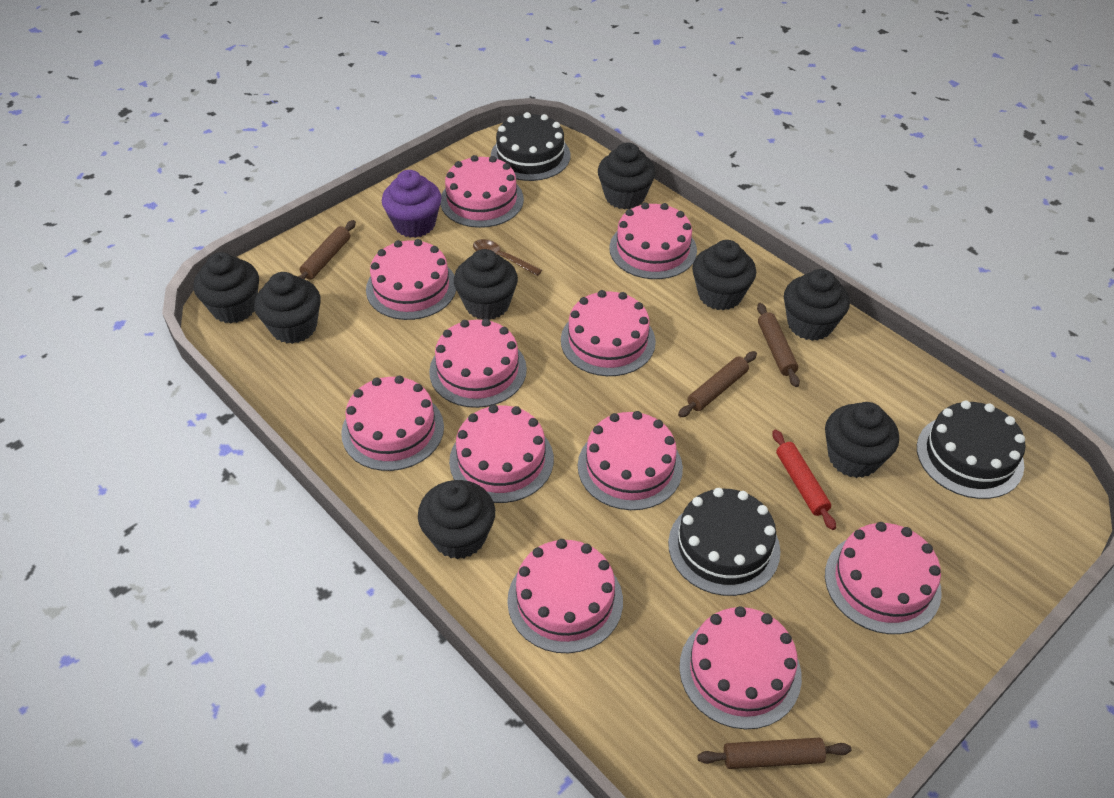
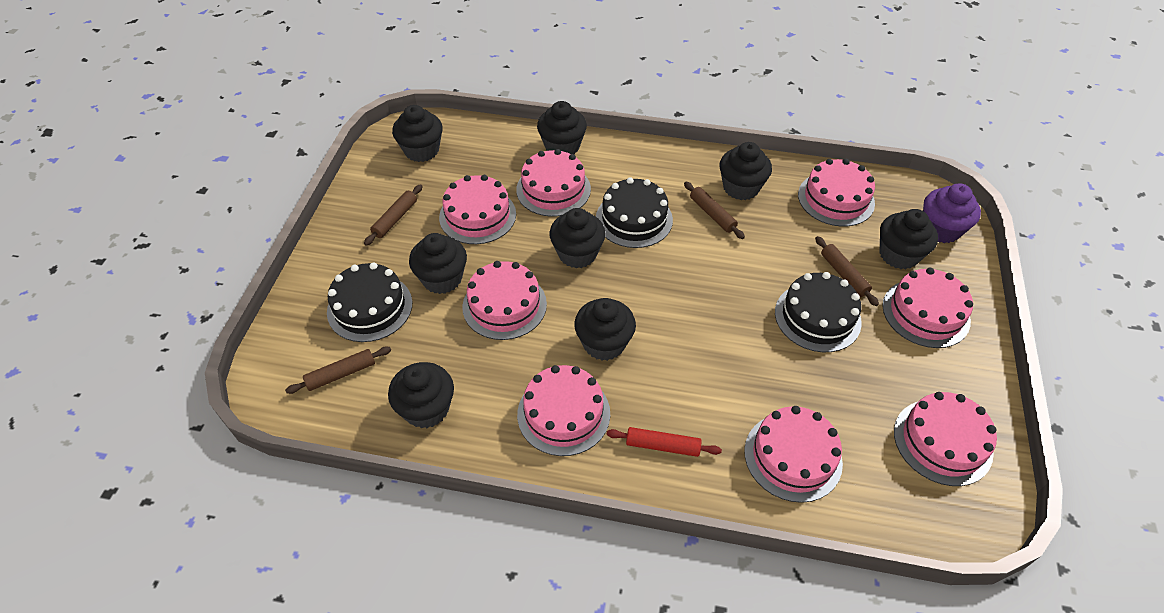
brown spoon: [473,239,542,276] = 1 -> none = 0
pink cake: [341,375,444,471] [366,239,456,320] [429,319,527,408] [440,155,524,228] [449,405,554,503] [507,539,623,653] [561,290,656,376] [578,411,683,510] [609,202,697,279] [679,606,802,729] [825,522,942,634] = 11 -> [439,175,516,244] [462,261,547,340] [516,149,591,217] [517,365,610,456] [744,406,843,503] [798,159,875,227] [883,268,973,348] [894,392,997,486] = 8

